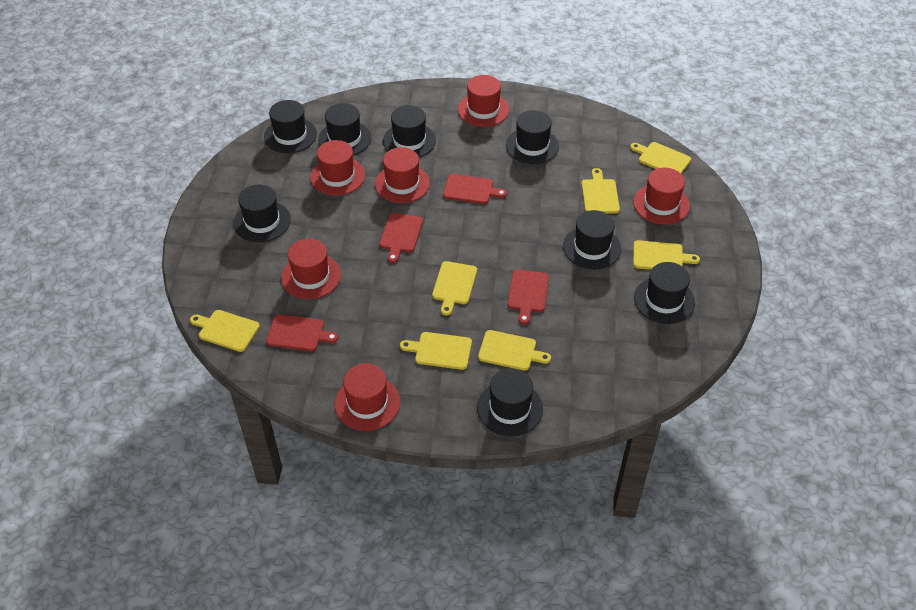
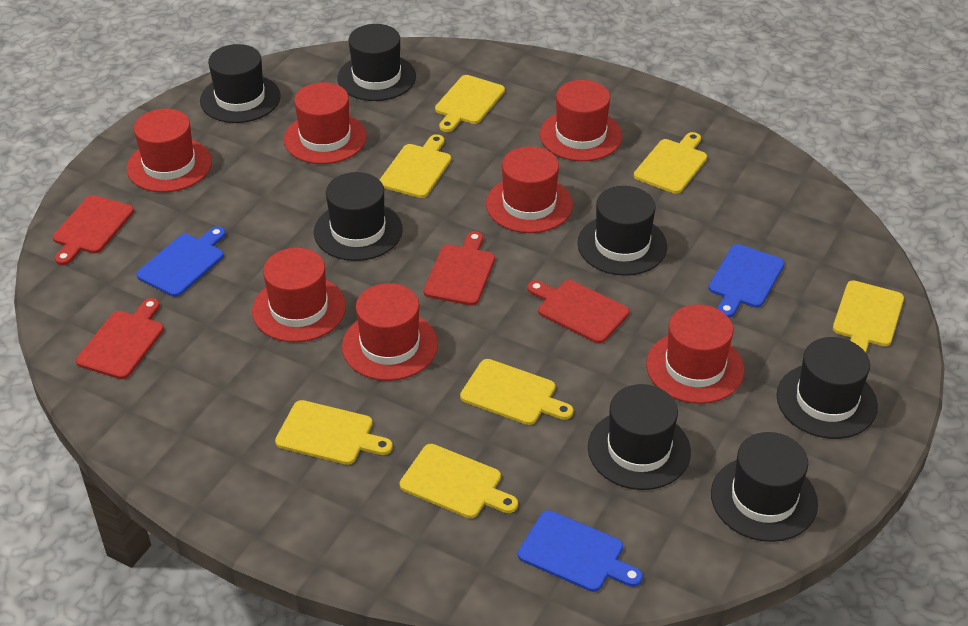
black hat: [233,185,291,242] [264,100,317,153] [318,103,371,155] [383,105,436,157] [477,368,543,436] [506,110,559,164] [563,210,621,270] [634,262,695,324] = 8 -> [200,44,281,123] [314,172,403,261] [337,24,416,101] [577,186,667,276] [588,384,691,490] [711,432,818,542] [776,337,878,439] = 7
blue cutting board: none = 0 -> [136,227,226,297] [518,510,643,592] [708,244,785,318] = 3
red hat: [281,238,341,299] [310,140,365,196] [335,363,400,431] [375,147,430,203] [458,75,509,127] [633,168,690,225] = 6 -> [127,109,212,192] [252,248,346,342] [284,82,367,164] [342,283,438,381] [486,146,573,233] [540,80,622,161] [646,304,744,404] = 7

